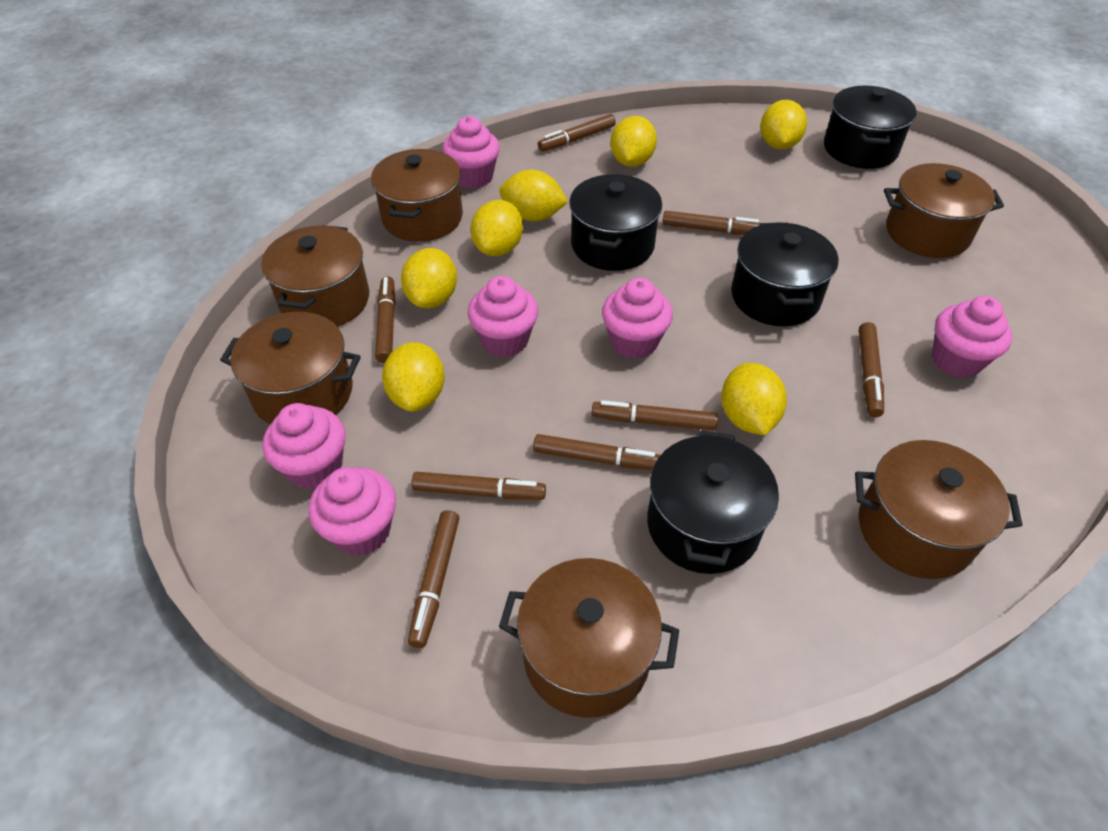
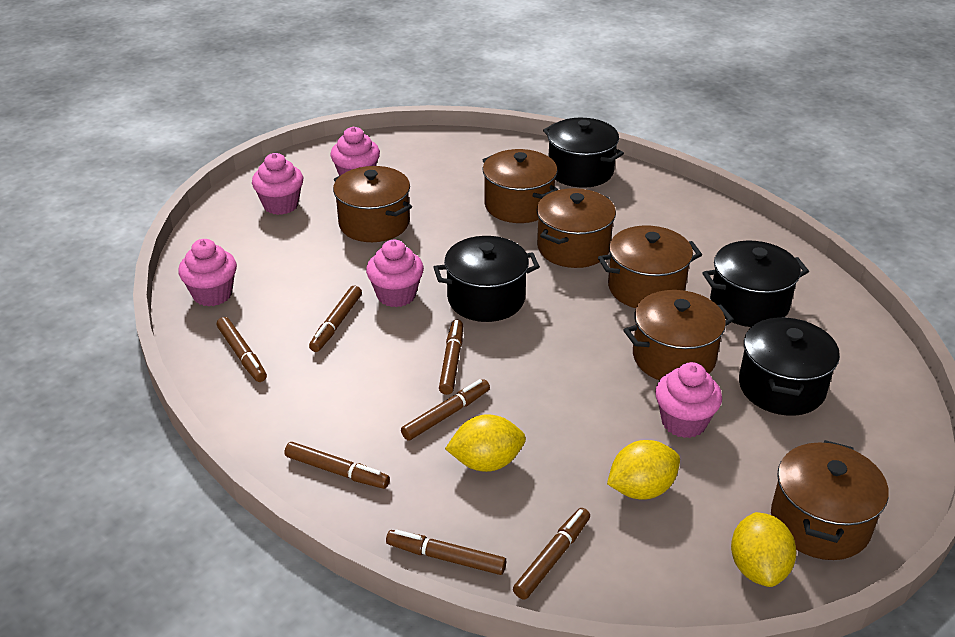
brown marker: [375,276,396,363] [408,510,459,648] [411,472,546,500] [533,434,660,470] [538,114,616,151] [592,400,718,431] [662,211,761,235] [859,322,884,417] = 8 -> [217,317,267,382] [284,442,390,489] [309,285,362,352] [386,529,506,575] [401,379,490,440] [439,320,463,395] [513,508,590,600] = 7
pink cupcake: [263,403,345,490] [308,467,396,556] [442,116,500,189] [468,276,538,357] [602,278,673,359] [932,296,1012,378] = 6 -> [178,239,237,306] [252,153,303,215] [330,127,380,176] [366,240,424,307] [655,362,722,438] = 5
yellow lemon: [382,342,445,412] [401,248,457,308] [471,200,523,256] [499,170,568,221] [611,116,657,167] [721,363,787,435] [760,100,807,150] = 7 -> [445,414,526,472] [607,440,680,499] [731,512,796,587] = 3

